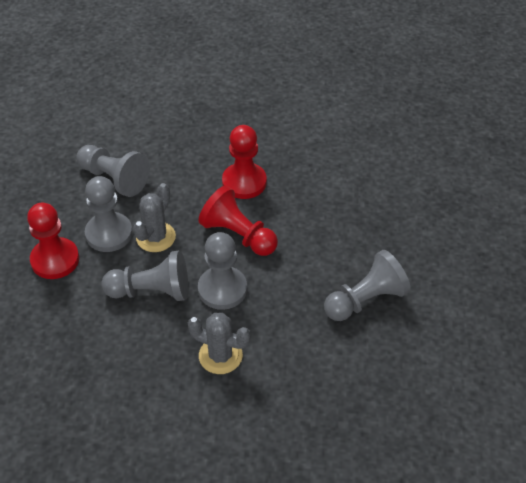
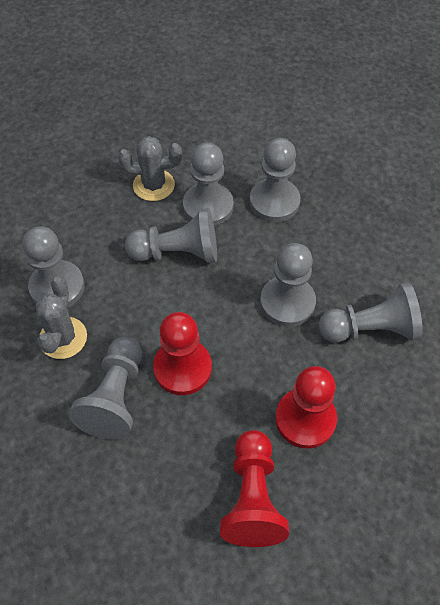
grey pawn: [77,145,150,197] [85,176,133,252] [101,250,188,301] [198,232,247,310] [324,250,411,321] = 5 -> [23,226,84,308] [69,337,142,440] [125,208,217,263] [183,142,234,226] [250,138,300,222] [260,243,316,327] [319,282,423,343] = 7

